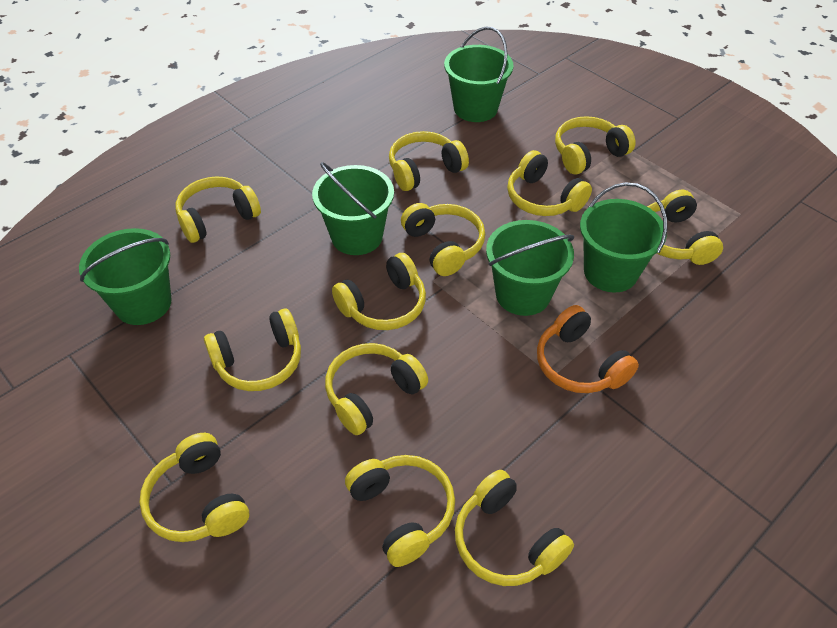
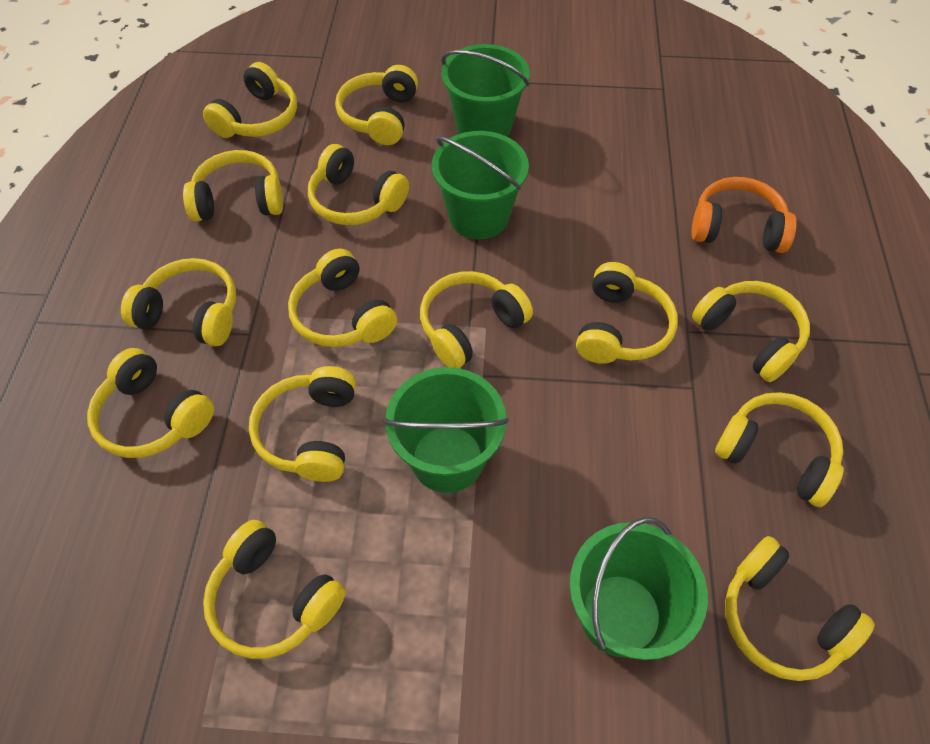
green bucket: [79,228,172,325] [312,162,394,255] [444,27,514,122] [486,220,574,316] [580,182,667,292] = 5 -> [383,367,509,493] [432,131,529,239] [441,44,530,137] [569,517,708,660] = 4
yellow headphones: [139,433,249,542] [175,176,261,243] [204,308,301,391] [325,343,428,435] [332,253,426,330] [345,455,455,567] [389,131,469,191] [401,203,485,276] [455,470,574,586] [507,150,592,216] [555,116,636,174] [647,190,723,265] = 12 -> [87,348,214,458] [121,258,236,346] [183,150,283,222] [203,62,297,138] [203,520,346,659] [249,366,356,482] [288,249,397,347] [308,144,409,225] [335,65,418,145] [420,271,533,368] [576,262,678,364] [692,281,810,382] [715,392,844,507] [725,536,875,681] = 14

